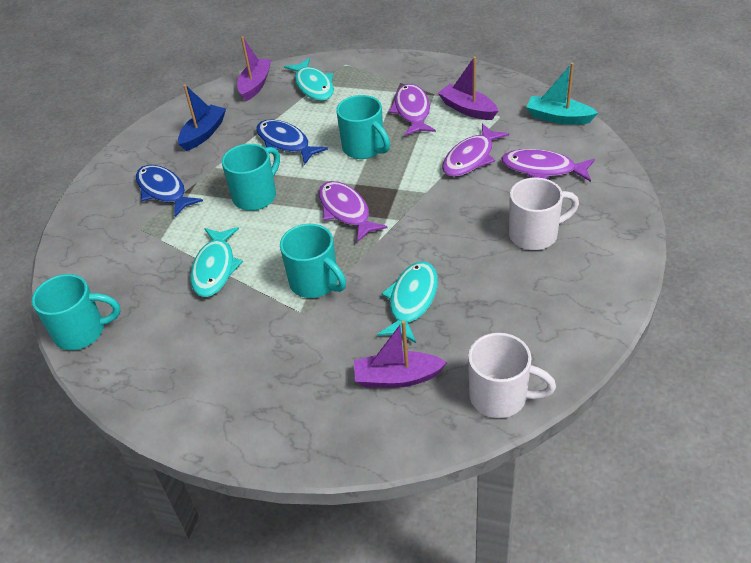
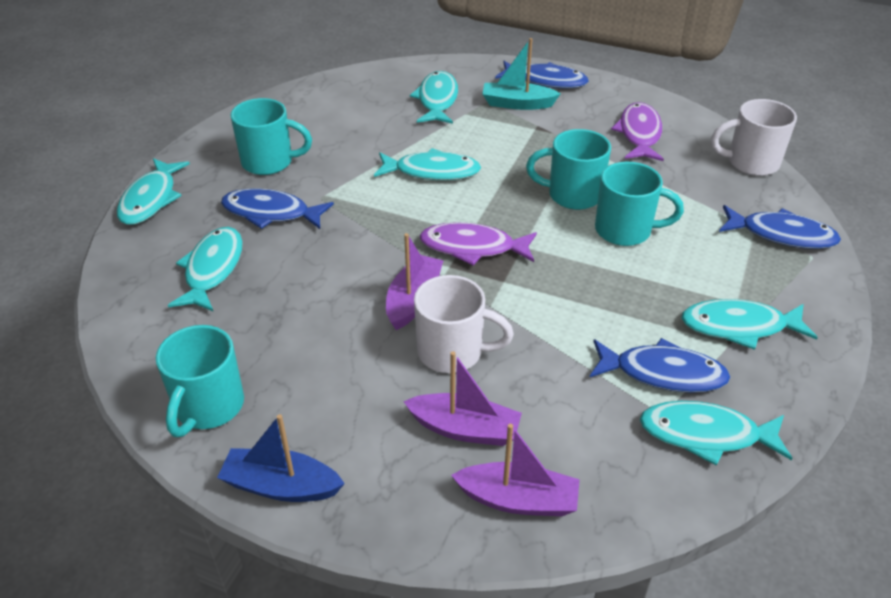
blue fish: [136,165,203,217] [256,119,328,165] = 2 -> [221,188,334,229] [495,61,589,89] [590,338,730,393] [719,205,841,249] = 4
purple fish: [319,181,388,243] [389,84,436,136] [442,124,509,177] [501,149,595,182] = 4 -> [419,222,537,265] [611,102,664,161] = 2
turquoise fish: [190,227,243,297] [284,58,334,101] [377,261,438,343] = 3 -> [117,158,190,225] [168,227,243,312] [374,148,481,180] [410,71,458,124] [640,401,792,466] [681,299,818,350] = 6

